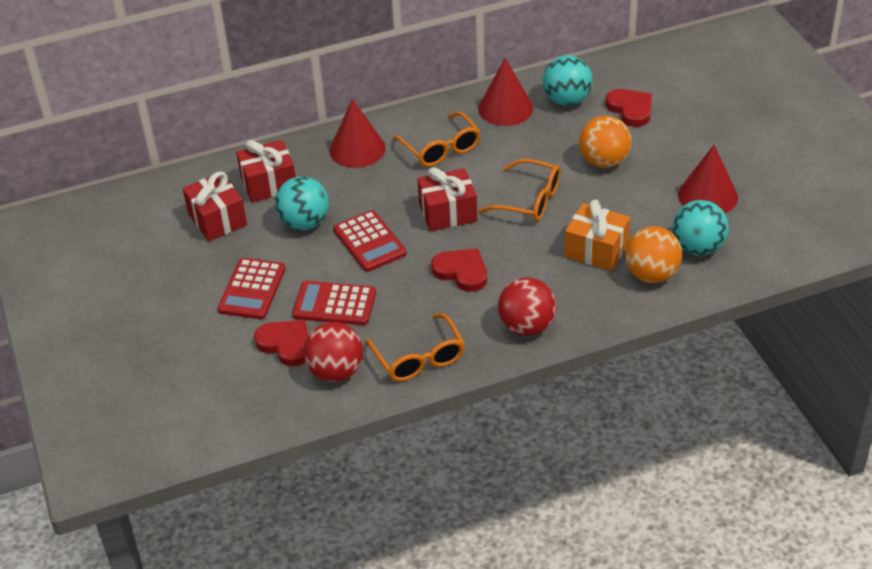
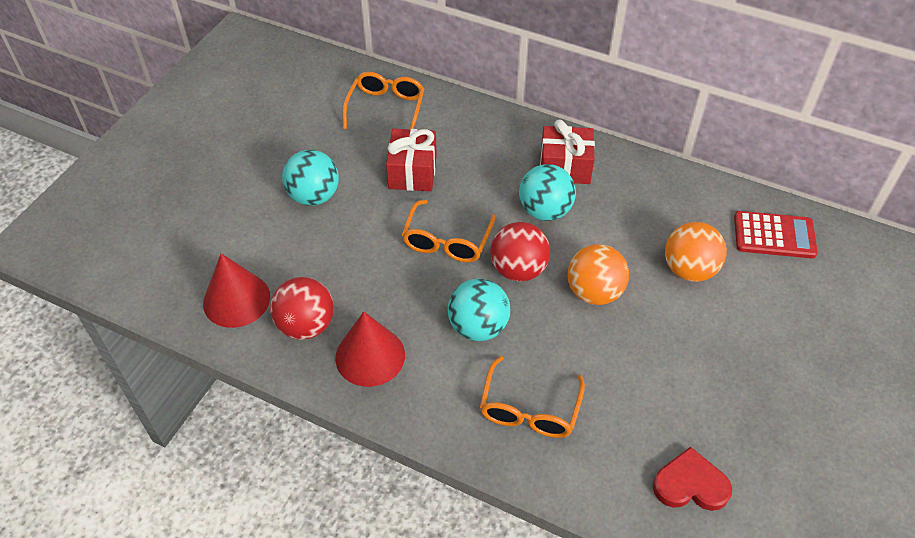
orange gift: [565,200,630,271] = 1 -> none = 0
red calculator: [218,258,286,319] [292,281,376,325] [333,210,407,272] = 3 -> [734,211,818,258] = 1
red cone: [329,99,386,168] [478,58,533,126] [678,145,738,213] = 3 -> [203,253,270,328] [335,311,405,387] = 2
red gift: [183,171,247,241] [236,140,296,202] [417,167,477,231] = 3 -> [386,129,437,191] [540,120,595,184] = 2
red heart: [254,320,308,366] [431,248,487,292] [606,89,652,127] = 3 -> [653,447,732,511] = 1

